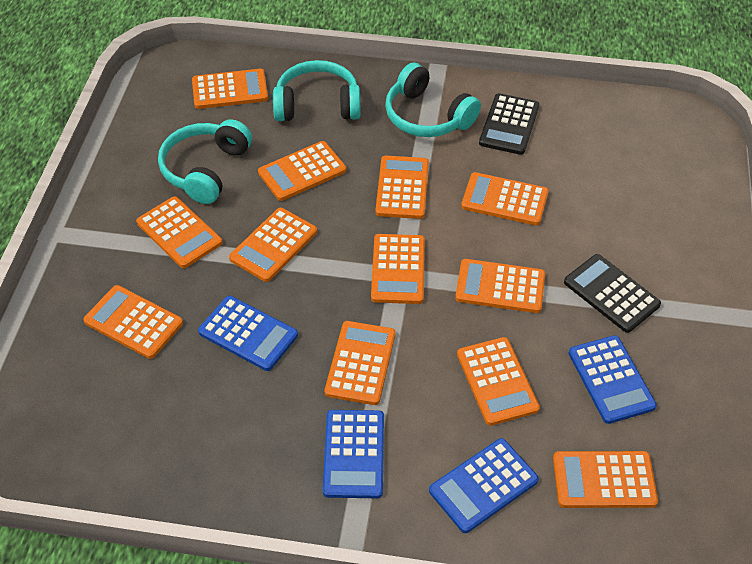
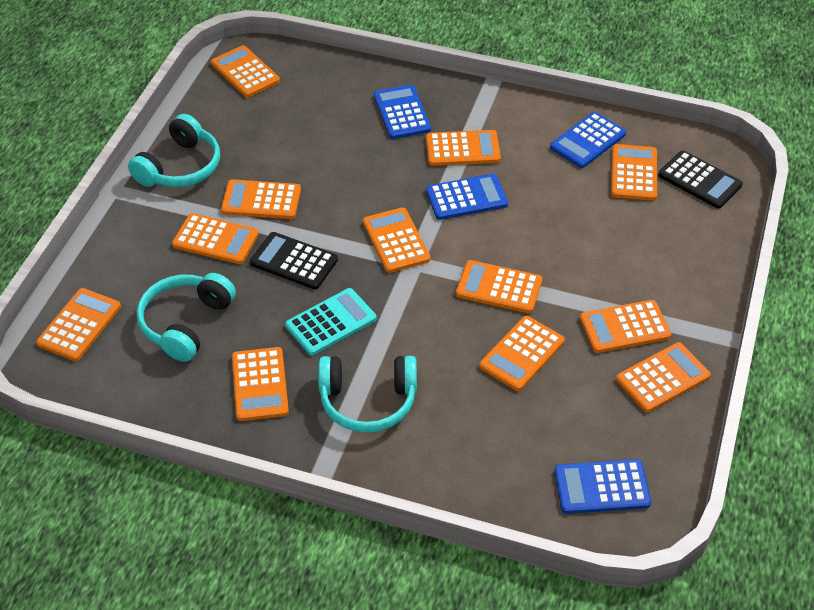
turquoise calculator: none = 0 -> [285,288,377,356] = 1

